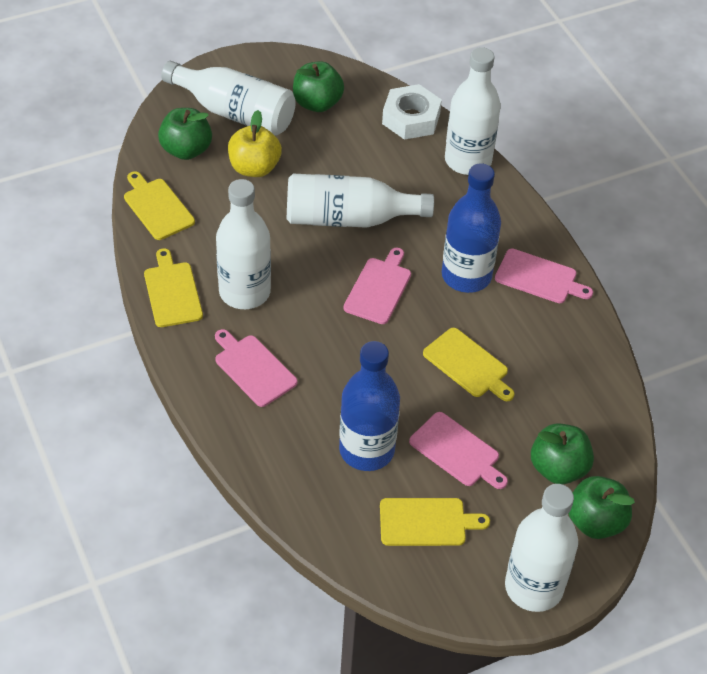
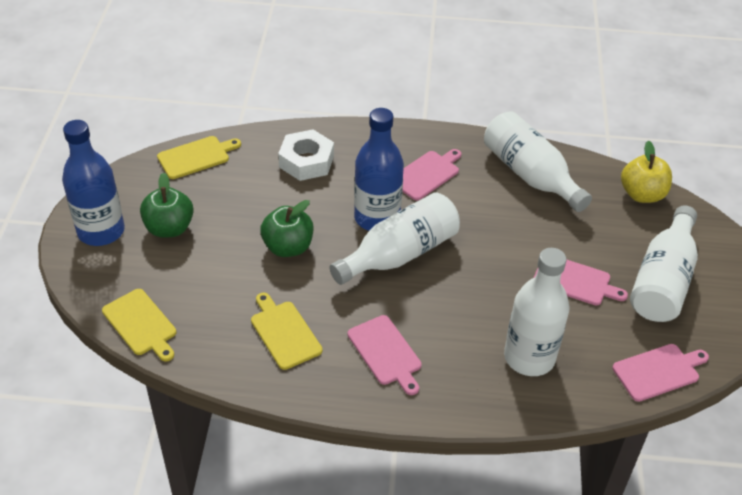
green apple: [158,108,212,160] [293,61,344,112] [531,423,594,484] [568,476,635,539] = 4 -> [140,172,194,238] [260,200,313,257] = 2
white bottle: [161,61,296,136] [216,179,271,309] [287,174,434,228] [445,47,501,175] [505,484,578,612] = 5 -> [330,193,460,285] [484,111,592,212] [504,248,569,376] [630,205,698,322] = 4
yellow cutting board: [124,171,195,240] [144,248,203,327] [380,498,490,546] [423,328,515,401] = 4 -> [102,289,176,362] [157,136,241,179] [251,293,323,370] = 3

